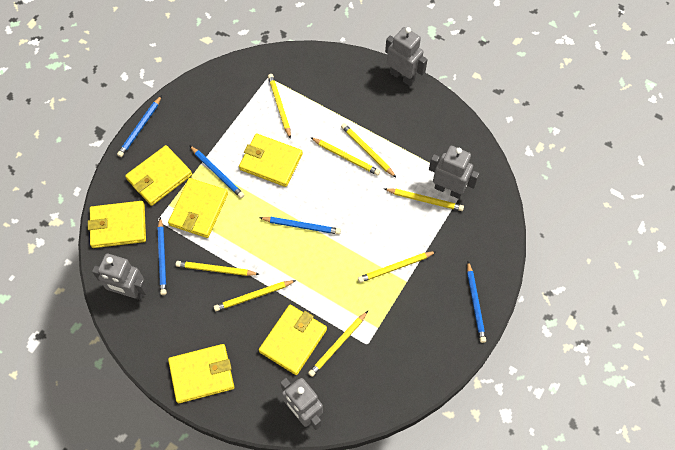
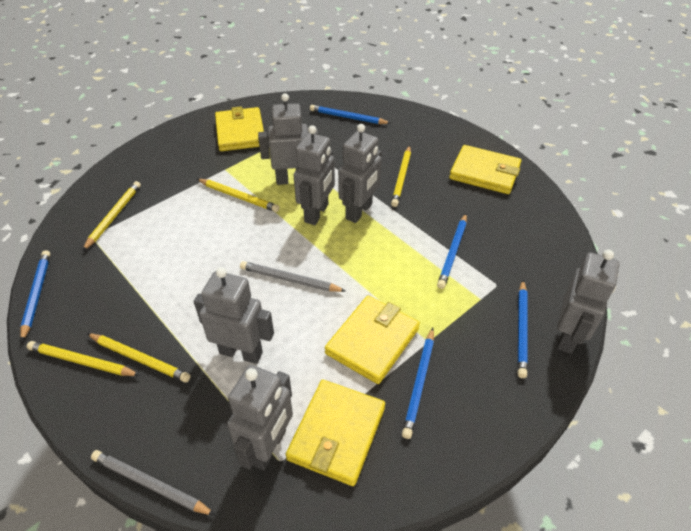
grey pencil: none = 0 -> [91,450,215,516] [240,261,345,292] = 2
grey robot: [92,253,148,300] [280,378,323,430] [385,27,428,86] [429,146,480,199] = 4 -> [194,267,274,364] [227,365,293,471] [258,93,319,185] [294,125,335,225] [338,124,382,223] [557,250,620,354] = 6
yellow pencil: [176,261,260,276] [214,280,296,311] [268,74,291,139] [308,311,368,377] [310,137,380,176] [341,123,396,177] [358,251,437,283] [384,188,464,211] = 8 -> [27,341,140,376] [82,181,141,251] [87,333,191,383] [197,179,280,212] [391,145,411,207] = 5
yellow wallet: [88,201,146,248] [125,145,192,206] [168,178,228,238] [168,344,234,403] [239,133,303,187] [259,305,327,375] = 6 -> [215,106,264,151] [286,380,385,486] [325,295,420,384] [449,145,522,194] = 4

